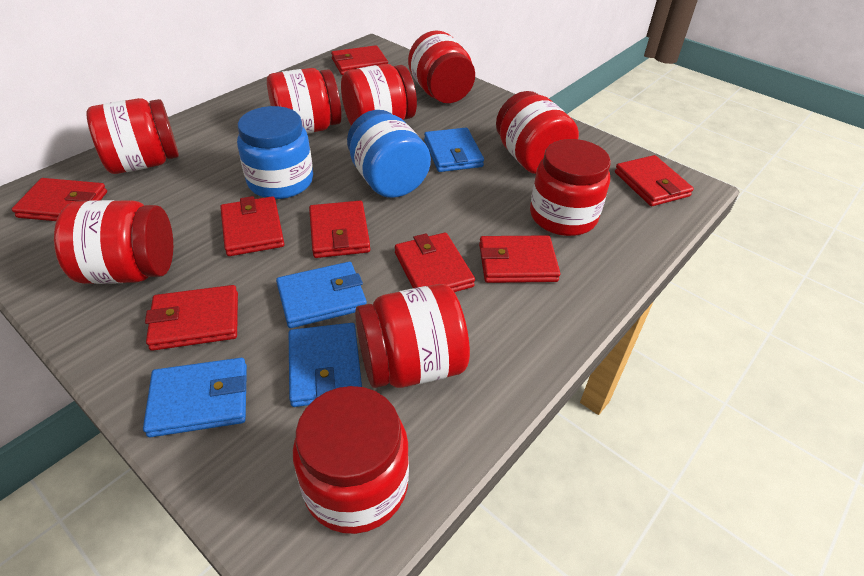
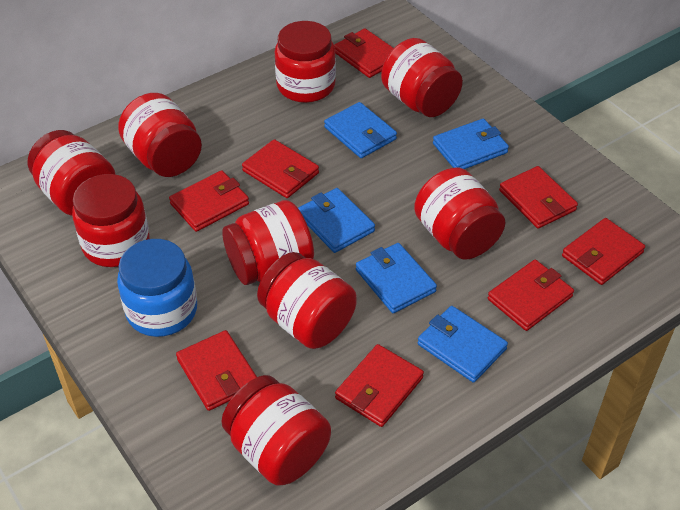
blue jar: [237,106,313,199] [347,110,431,198] = 2 -> [117,239,197,337] = 1
blue wallet: [143,358,247,437] [276,262,367,328] [289,323,362,407] [424,128,484,172] = 4 -> [298,188,375,253] [324,102,397,158] [356,243,437,313] [417,306,508,383] [433,119,509,169] = 5

